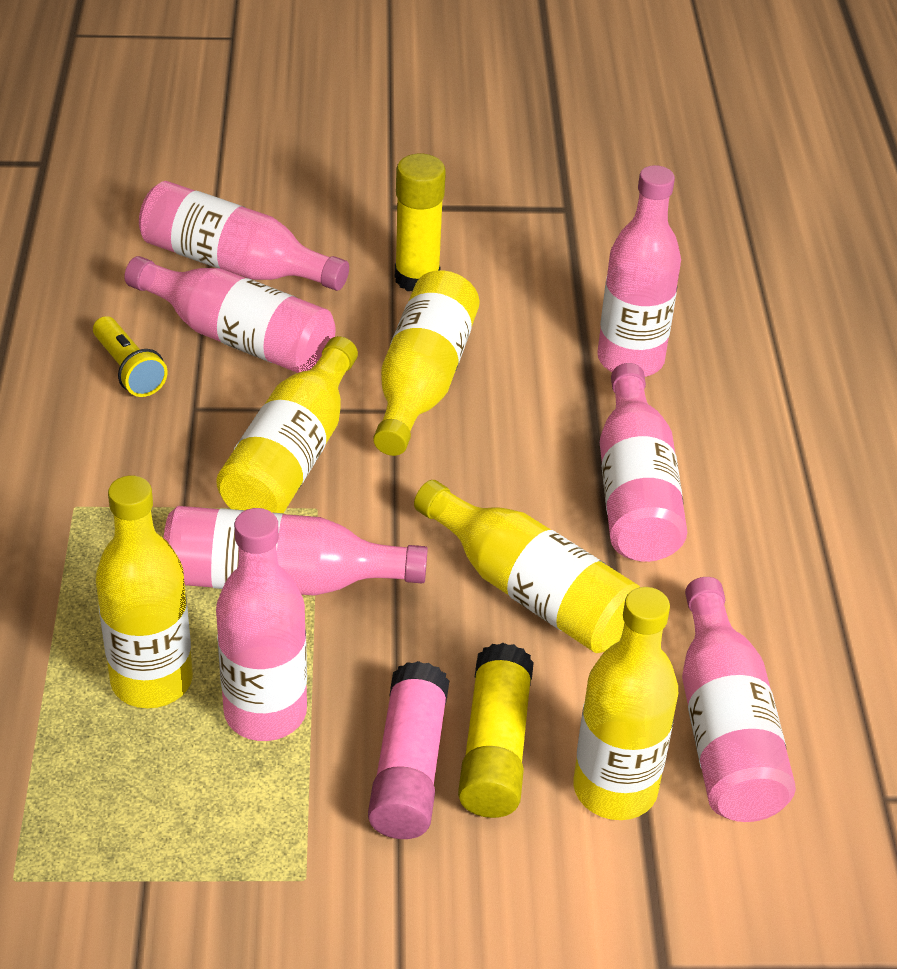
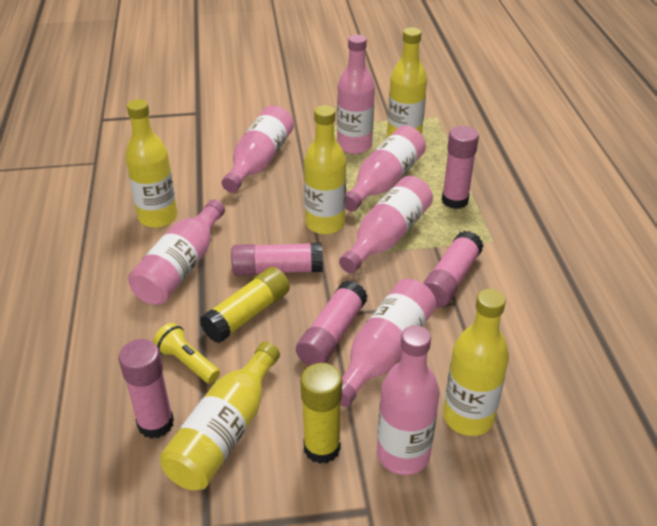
pink glue stick: [368,661,449,839] = 1 -> [119,339,174,439] [231,243,323,276] [296,280,367,366] [423,231,483,307] [442,126,479,209] = 5

